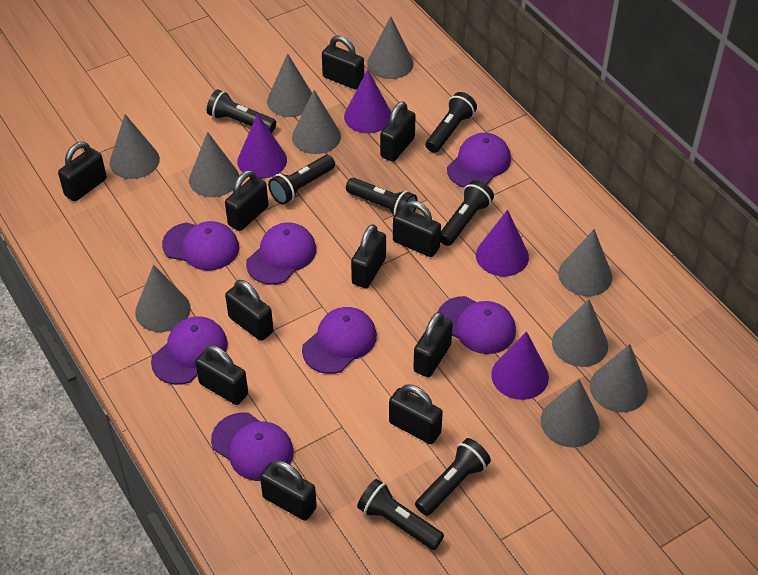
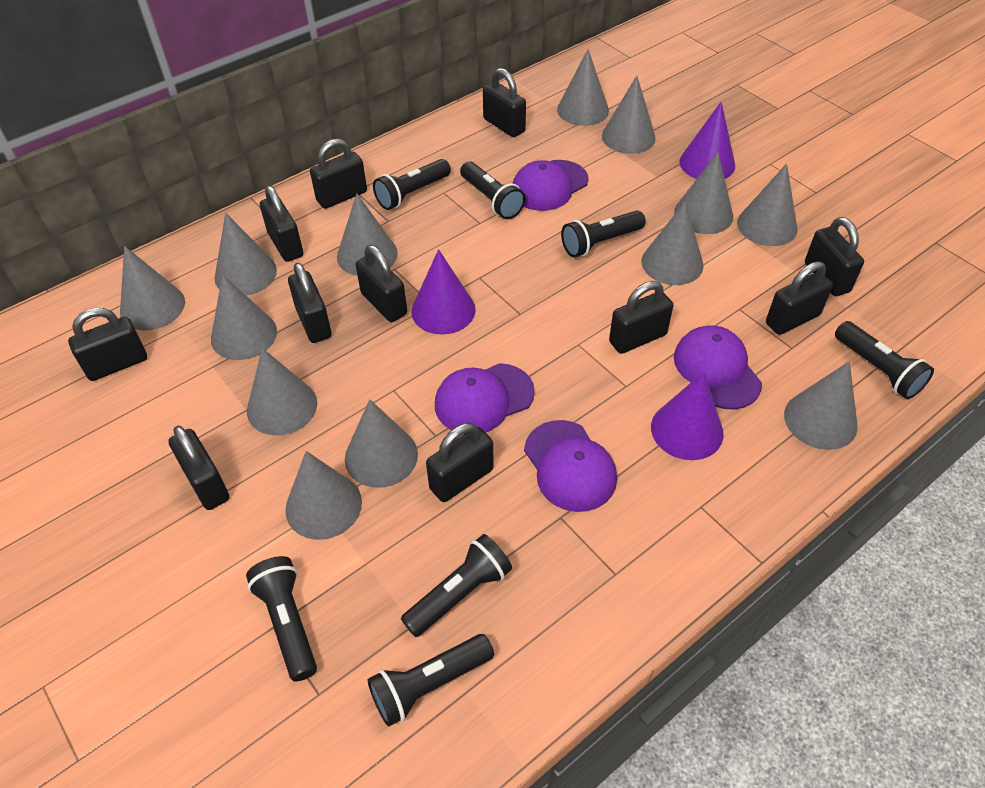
grey cone: [110,114,160,179] [135,264,191,332] [189,132,239,197] [267,53,312,117] [292,90,341,154] [367,16,414,79] [541,379,600,447] [552,299,608,367] [558,229,612,296] [590,344,648,412] = 10 -> [120,246,185,331] [211,274,277,360] [214,213,277,296] [247,348,317,435] [285,451,362,540] [337,193,398,276] [345,399,418,488] [557,49,609,126] [602,76,656,154] [642,201,703,285] [674,152,733,234] [737,163,798,246] [784,361,858,450] = 13
purple cap: [151,317,228,385] [162,221,239,271] [211,412,294,481] [246,222,316,285] [302,307,377,374] [438,296,516,354] [447,133,511,188] = 7 -> [435,363,535,434] [512,160,589,211] [524,420,617,512] [674,325,762,409] = 4
purple cone: [237,113,287,179] [344,69,391,133] [476,210,529,276] [491,331,549,400] = 4 -> [411,249,476,335] [651,372,724,460] [679,102,735,179] = 3

